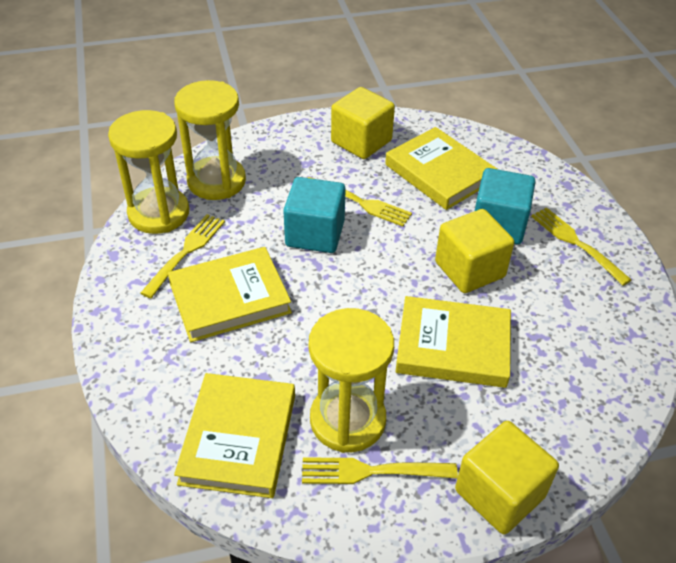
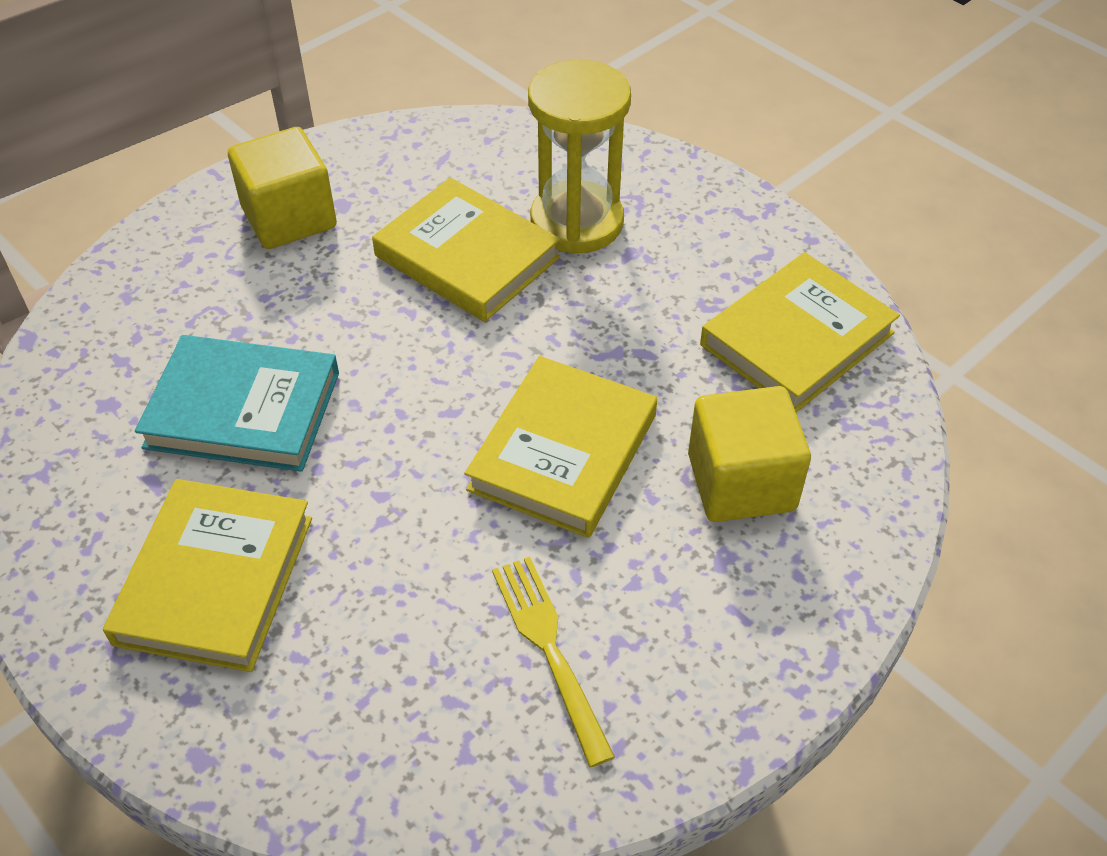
turquoise book: none = 0 -> [135,335,339,472] = 1
turquoise cube: [283,177,346,253] [475,168,535,244] = 2 -> none = 0
yellow cube: [331,87,395,159] [435,209,514,293] [455,421,559,534] = 3 -> [228,127,337,249] [688,386,811,522] = 2
yellow fork: [140,214,225,298] [302,457,458,484] [308,177,412,227] [531,207,632,286] = 4 -> [492,557,615,767] = 1
yellow hourglass: [108,110,189,234] [174,80,246,200] [309,308,394,453] = 3 -> [528,60,631,254] = 1

